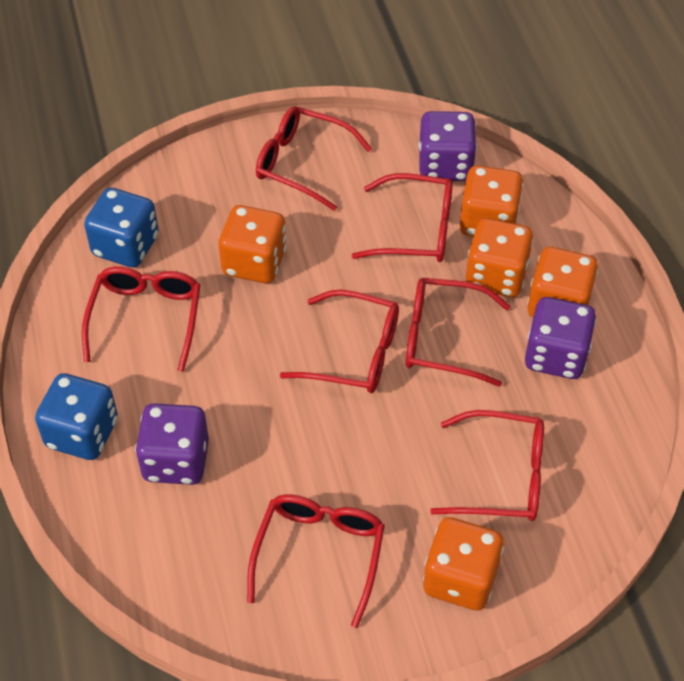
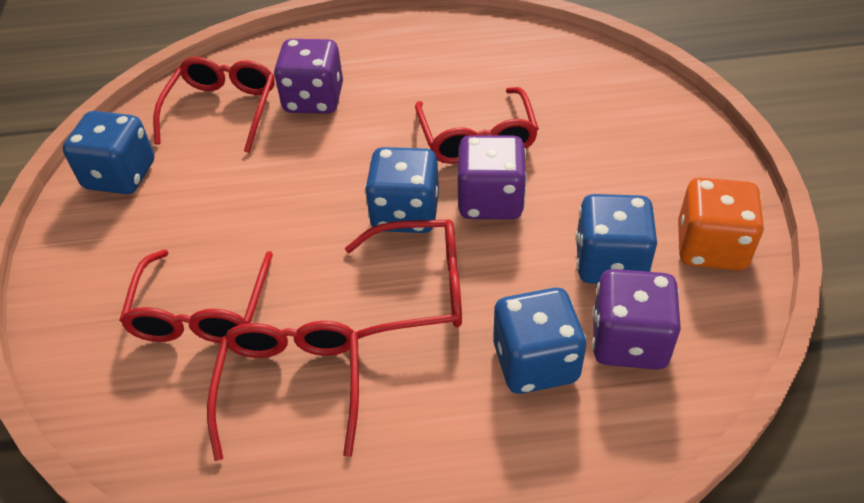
blue dice: [35,373,118,460] [84,188,159,268] = 2 -> [63,111,155,194] [365,147,439,233] [493,288,587,394] [576,194,657,284] = 4
orange dice: [219,205,287,283] [423,517,504,610] [460,166,523,237] [466,218,534,297] [527,247,598,317] = 5 -> [678,177,764,271] = 1
red glasses: [82,266,200,372] [247,494,385,628] [256,106,372,211] [280,290,399,393] [352,173,453,262] [406,278,511,387] [430,410,544,521] = 7 -> [119,250,273,343] [153,57,275,153] [207,321,359,461] [345,220,462,339] [415,87,539,164] = 5

